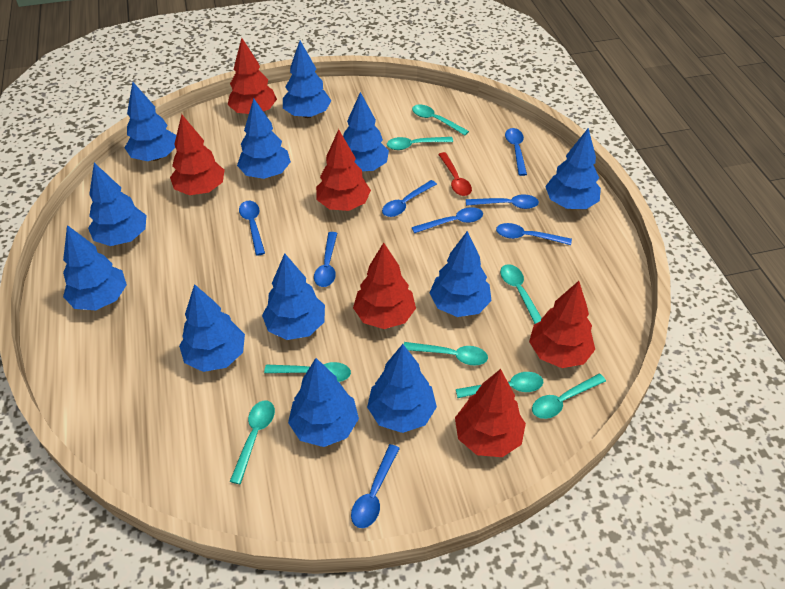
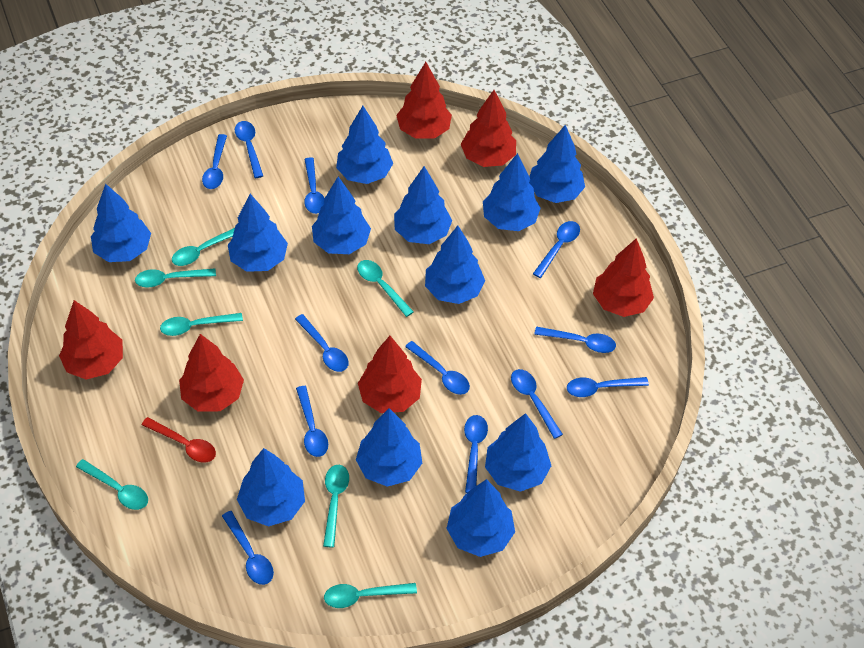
blue spoon: [239,201,265,256] [314,232,337,287] [351,444,400,528] [382,180,437,217] [412,207,483,233] [466,194,539,209] [496,223,572,245] [505,128,527,176] = 8 -> [202,134,227,189] [222,511,274,585] [235,121,263,178] [295,314,349,372] [296,386,328,457] [305,157,325,214] [405,341,470,395] [464,415,488,493] [511,369,563,439] [533,221,580,278] [534,327,616,353] [567,377,649,397] = 12
turquoise spoon: [230,401,275,484] [264,362,351,382] [387,137,453,150] [404,342,488,366] [412,105,469,135] [456,372,543,398] [500,264,542,324] [532,374,606,419] = 8 -> [76,459,148,510] [135,268,216,287] [160,313,243,336] [172,228,235,266] [323,465,349,547] [324,583,417,608] [357,260,414,317] = 7

